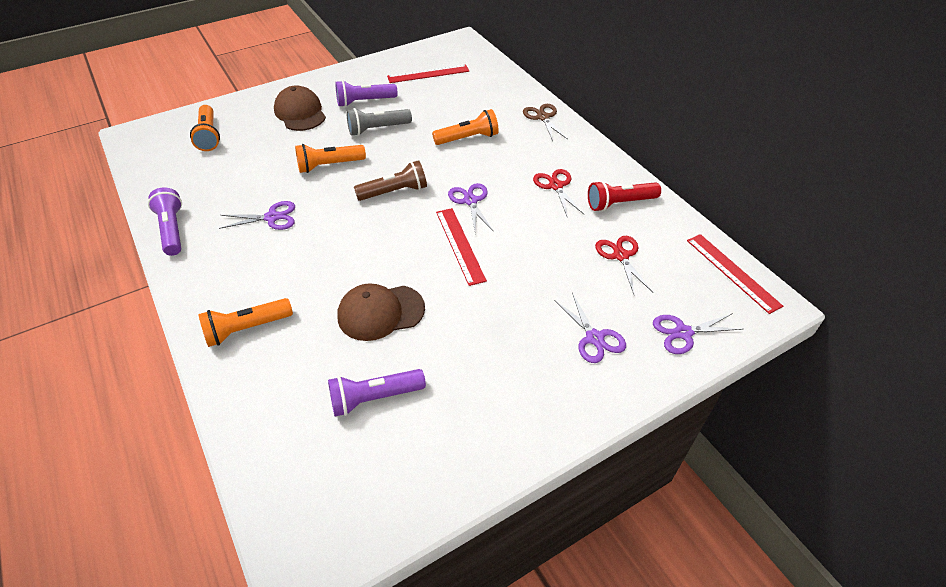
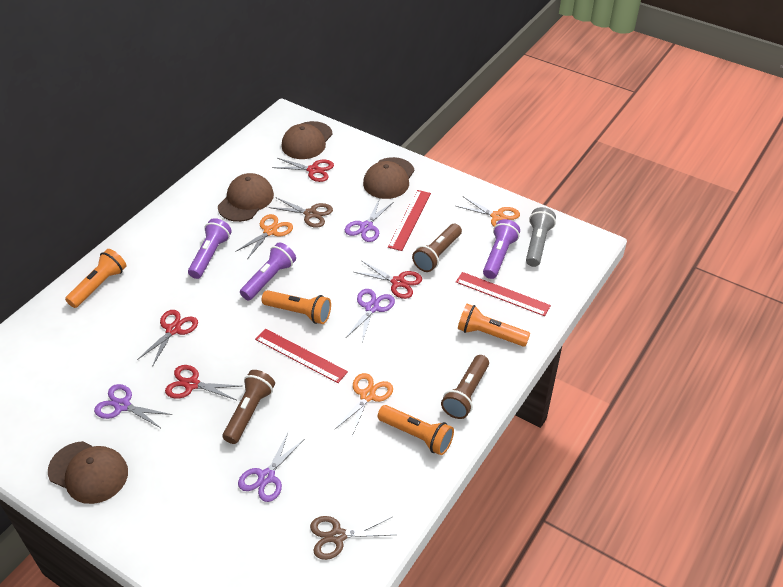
brown cap: [274,85,326,131] [337,283,425,341] = 2 -> [48,441,128,504] [218,173,274,222] [281,121,333,159] [363,157,415,199] = 4
brown flashlight: [354,160,427,201] = 1 -> [223,370,275,444] [412,224,462,272] [441,355,489,419] = 3
brown scissors: [523,104,567,141] = 1 -> [269,197,333,228] [310,516,396,560] = 2
orange scissors: none = 0 -> [235,214,293,259] [335,373,393,436] [456,197,520,227] = 3
red flashlight: [588,181,661,211] = 1 -> none = 0
red scissors: [533,169,584,216] [595,236,653,294] = 2 -> [137,310,198,367] [165,365,241,400] [272,158,334,182] [354,261,422,299] = 4

